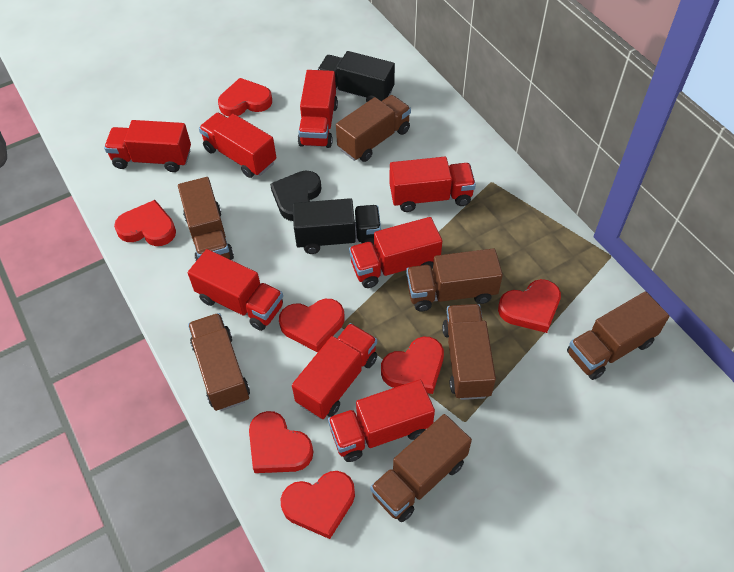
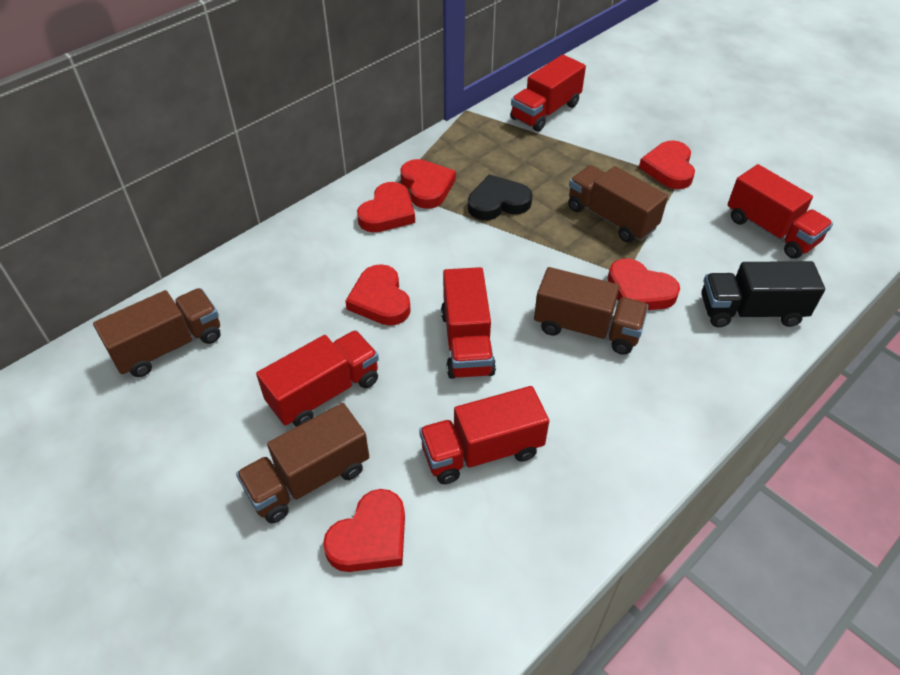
black truck: [293,198,381,254] [318,51,395,102] = 2 -> [701,261,825,327] = 1
brown truck: [178,177,234,261] [188,313,250,411] [336,95,411,162] [370,414,472,522] [406,248,503,311] [442,304,496,400] [567,291,669,380] = 7 -> [93,288,221,377] [236,403,369,523] [534,267,649,355] [568,165,668,242] = 4
red heart: [114,200,176,246] [218,78,272,116] [249,411,313,473] [279,299,345,353] [280,471,355,539] [381,336,444,394] [498,279,561,333] = 7 -> [323,489,405,572] [345,264,411,326] [357,182,415,232] [400,159,456,209] [608,259,680,310] [639,140,695,189] = 6
red truck: [104,120,191,172] [188,249,283,331] [199,113,276,178] [292,323,377,419] [298,70,338,148] [328,379,435,462] [349,217,442,288] [389,157,476,212] = 8 -> [256,330,379,427] [419,386,549,484] [441,267,496,379] [510,54,586,132] [728,164,833,259] = 5

